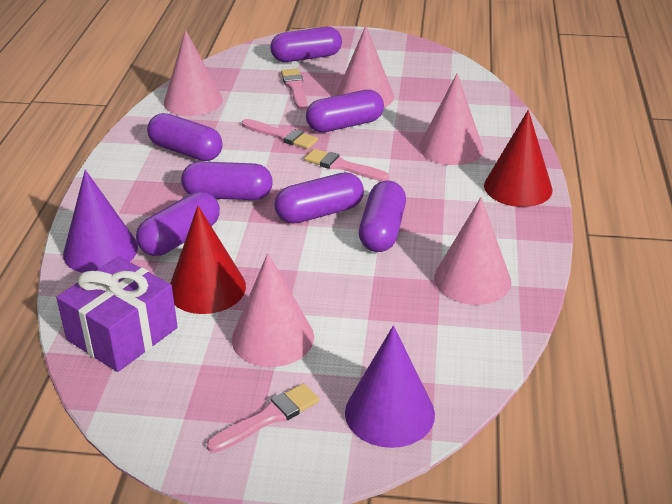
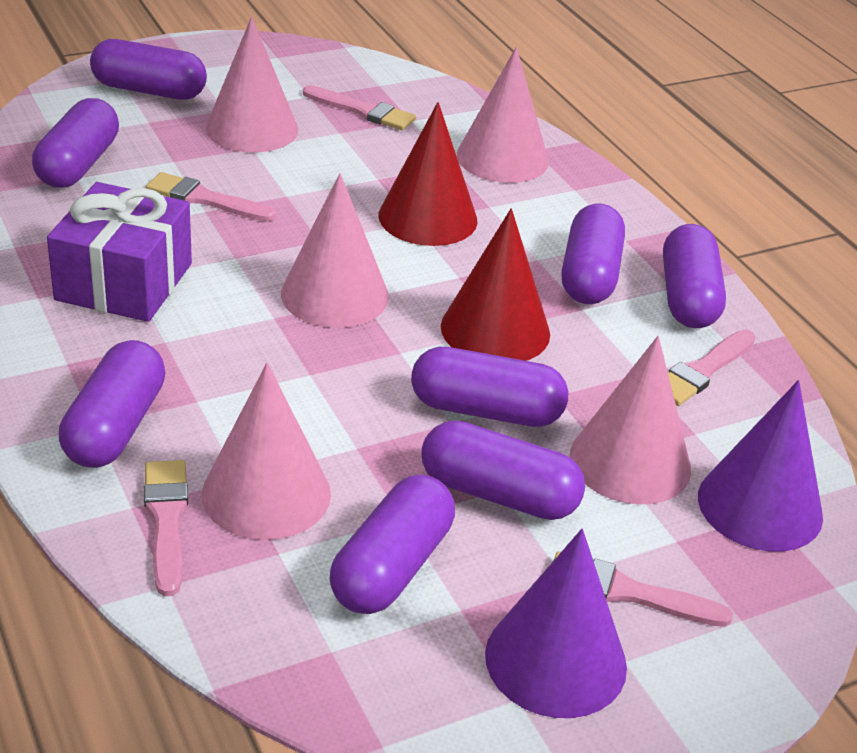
pink brush: [206,383,319,453] [242,119,318,149] [281,68,308,110] [304,149,389,181] = 4 -> [144,460,188,596] [146,172,276,221] [303,85,416,130] [554,552,733,627] [668,329,756,406] = 5
purple capsule: [136,192,220,256] [147,113,223,161] [181,161,273,200] [270,27,342,62] [275,172,364,224] [306,90,384,132] [359,180,406,252] = 7 -> [32,98,119,188] [59,340,165,468] [90,39,207,100] [330,475,455,614] [411,347,568,427] [421,420,585,520] [561,204,625,304] [663,224,726,328] = 8

